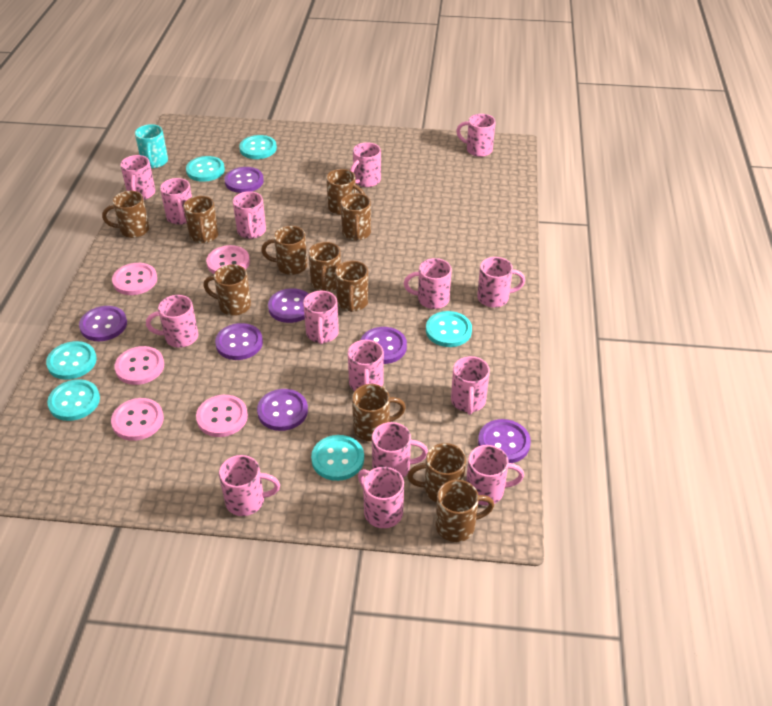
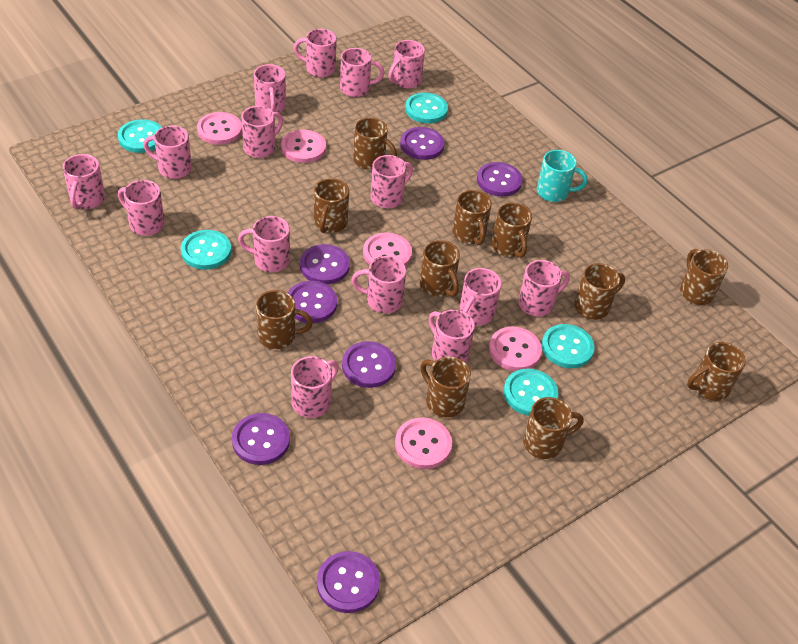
turquoise button: [46,341,97,380] [47,379,100,421] [186,156,225,182] [239,135,277,159] [311,435,364,481] [426,311,472,347] = 6 -> [118,119,162,153] [181,230,231,270] [405,92,448,123] [504,368,558,416] [542,324,595,368] = 5

